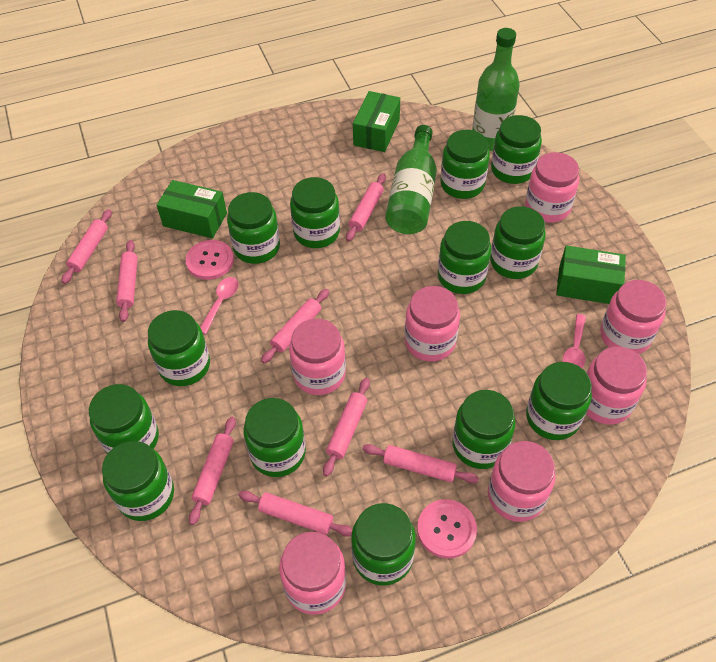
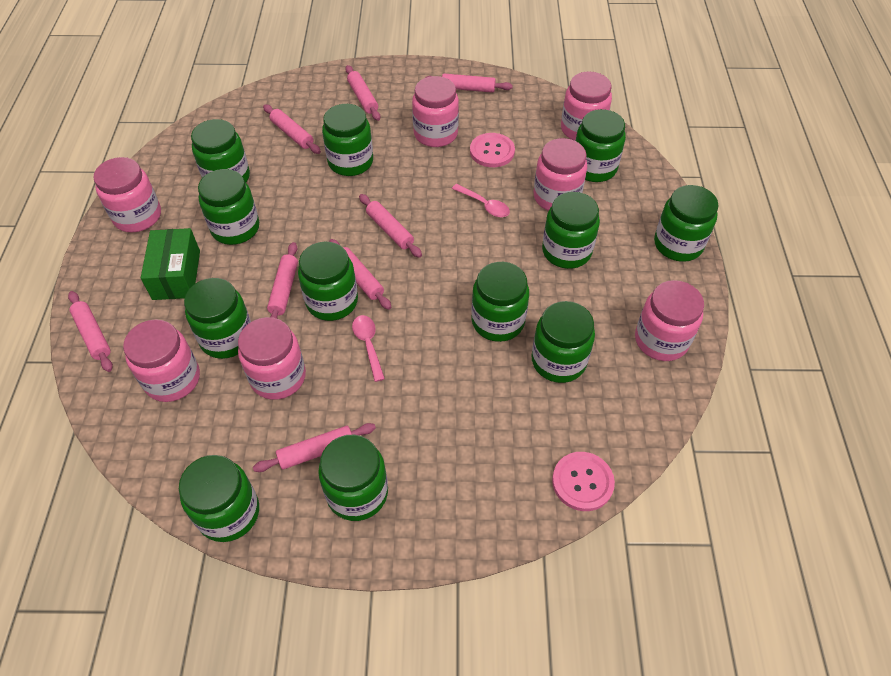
green bottle: [385,125,437,234] [472,28,520,151] = 2 -> none = 0
green box: [157,180,227,238] [353,91,400,152] [556,245,626,304] = 3 -> [141,228,200,300] = 1
green jar: [89,384,159,454] [102,441,174,521] [148,310,210,386] [227,192,280,264] [243,398,306,477] [290,177,340,248] [351,503,416,586] [438,221,491,294] [440,130,490,199] [452,390,516,469] [490,206,546,279] [491,115,542,184] [526,362,592,440] = 13 -> [179,455,259,542] [184,278,251,359] [191,119,250,182] [198,169,259,245] [298,242,358,321] [318,435,388,521] [322,104,373,176] [471,262,529,342] [532,301,595,383] [542,192,600,269] [575,109,626,182] [654,185,719,262] = 12

